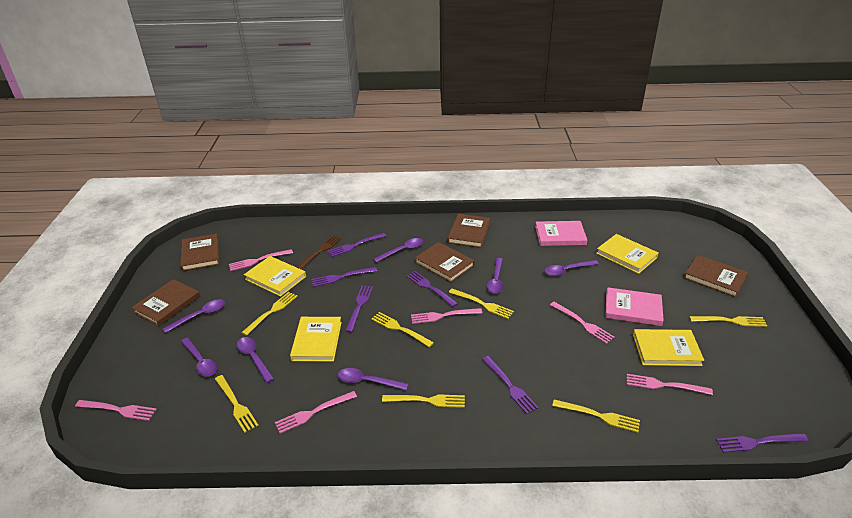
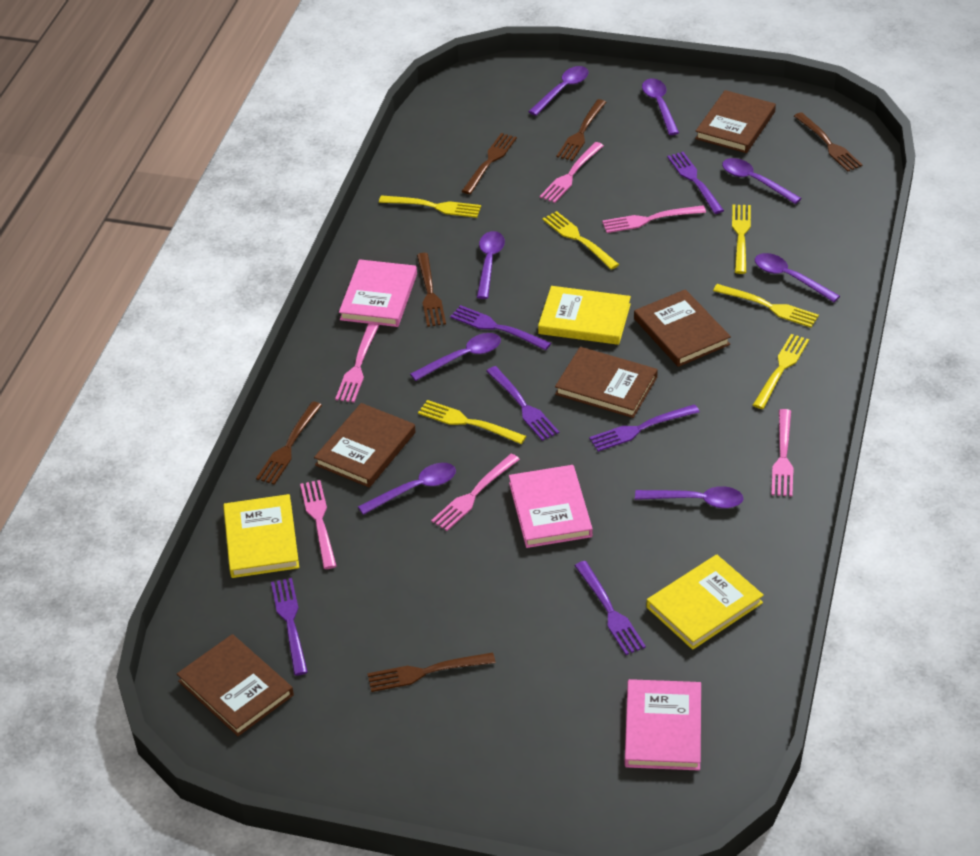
brown fork: [297,235,342,269] = 1 -> [256,401,322,485] [367,652,496,692] [417,253,446,327] [462,133,517,194] [556,99,606,161] [794,112,863,172] = 6
pink book: [535,221,587,246] [605,287,664,326] = 2 -> [339,259,417,327] [509,465,593,548] [625,679,701,771] = 3
purple spoon: [163,299,225,333] [181,337,217,376] [237,337,274,383] [338,368,408,390] [373,238,424,262] [487,258,503,294] [544,260,599,276] = 7 -> [358,463,456,515] [410,333,501,381] [477,231,505,299] [528,66,589,116] [635,486,744,509] [642,78,679,135] [722,158,802,204] [755,253,840,302] = 8
yellow book: [244,256,306,297] [290,317,342,362] [596,234,658,274] [633,329,704,366] = 4 -> [223,494,299,578] [538,286,631,345] [647,554,764,650] = 3
yellow fork: [215,375,259,433] [241,292,297,336] [371,312,434,347] [382,394,465,408] [449,289,514,319] [552,399,640,433] [689,316,767,327] = 7 -> [379,195,481,218] [418,400,526,444] [542,211,619,270] [713,284,819,328] [732,205,751,274] [753,334,809,409] = 6

